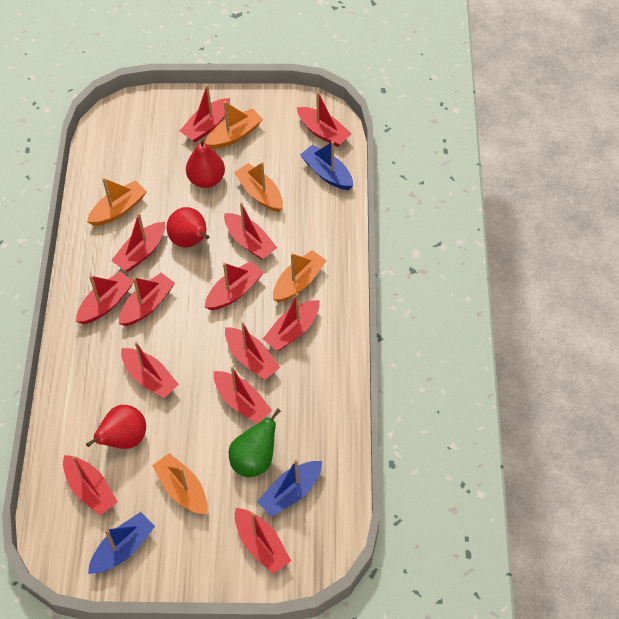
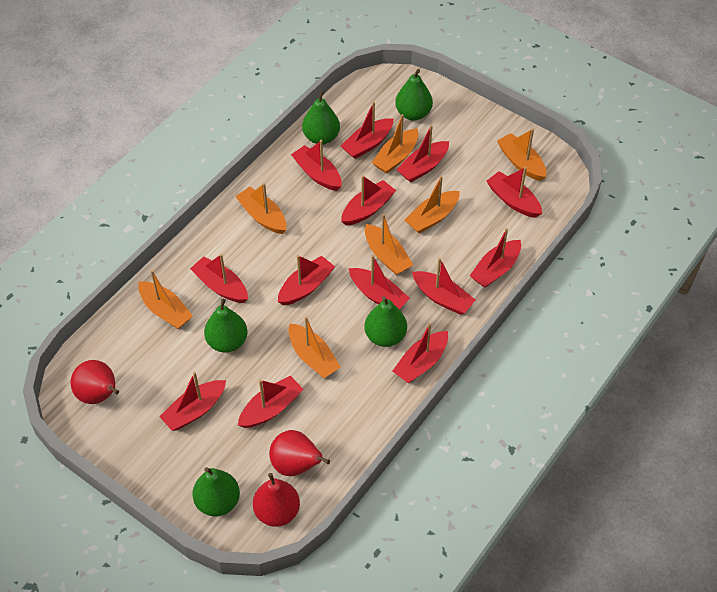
blue boat: [88,512,155,574] [257,459,322,517] [300,141,353,190] = 3 -> none = 0
green pear: [229,409,281,477] = 1 -> [193,467,240,516] [204,299,247,353] [302,90,340,144] [364,296,407,347] [395,69,433,121] = 5
orange boat: [87,178,147,226] [152,453,207,515] [205,101,263,149] [234,162,283,212] [273,250,327,302] = 5 -> [138,270,193,329] [235,183,286,234] [289,316,341,378] [365,214,413,275] [372,114,419,174] [405,176,460,233] [497,129,546,181] = 7

